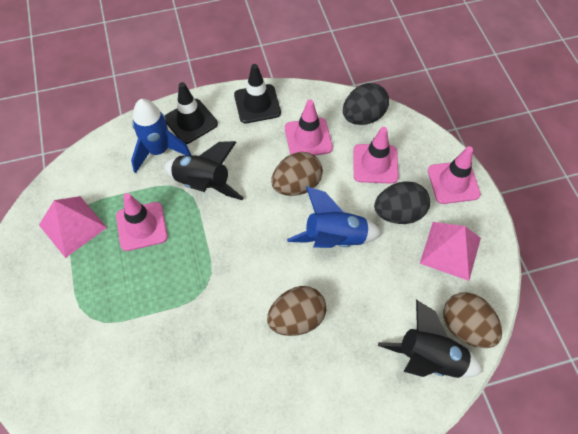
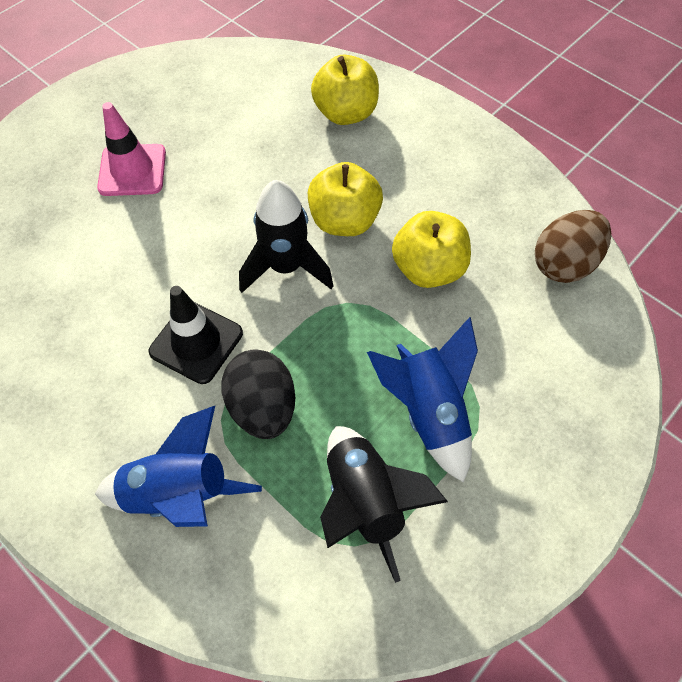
black egg: [343,83,389,125] [374,181,430,224] = 2 -> [221,349,295,439] = 1
black traffic cone: [165,82,218,144] [234,64,281,123] = 2 -> [148,286,243,384] = 1
brown egg: [267,286,326,336] [271,152,323,196] [443,292,502,348] = 3 -> [535,210,611,283] = 1
pink pyramid: [39,196,107,258] [420,222,481,281] = 2 -> none = 0
pink traffic cone: [116,193,168,251] [285,100,333,156] [353,127,399,184] [428,146,481,204] = 4 -> [97,102,166,196] = 1
yellow apple: none = 0 -> [308,162,383,236] [311,54,379,125] [392,211,471,288] = 3

